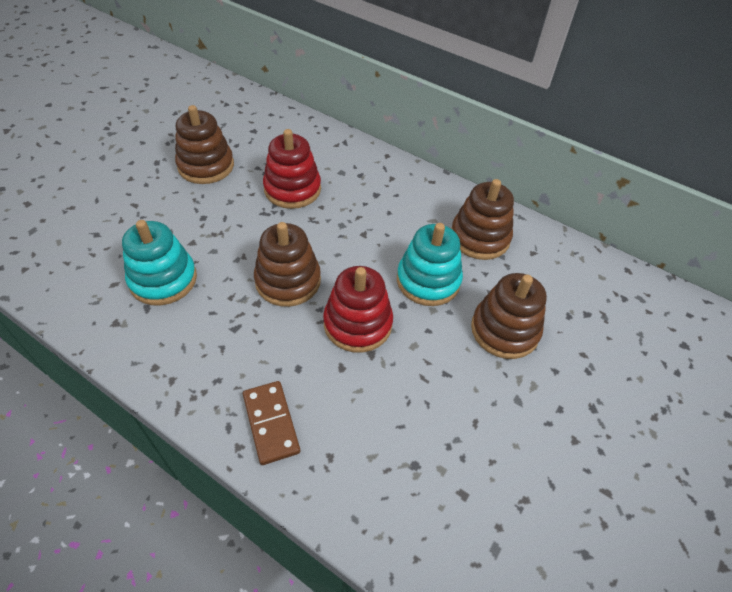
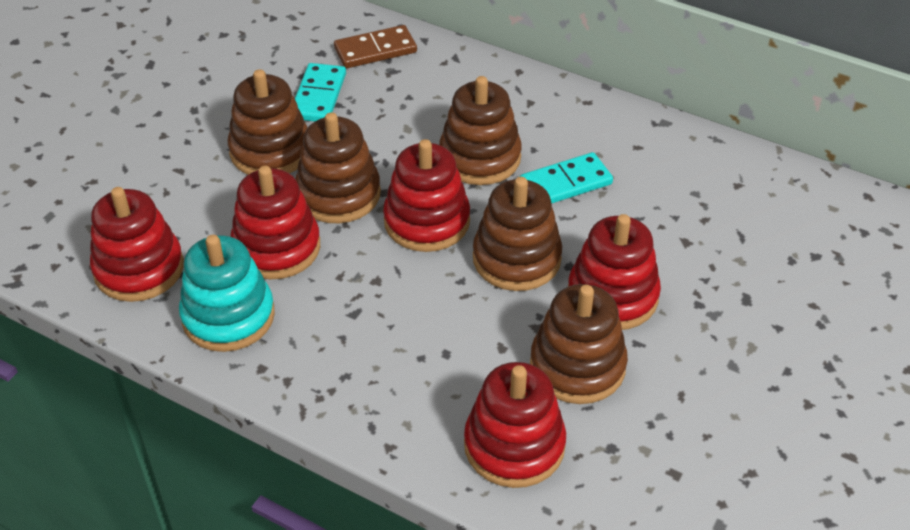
brown stacking toy: [175,105,234,184] [254,222,321,307] [451,179,514,260] [471,273,547,359] = 4 -> [228,69,308,175] [295,112,381,223] [439,76,522,185] [473,177,562,291] [530,284,628,404] = 5
red stacking toy: [263,129,321,209] [323,266,393,353] = 2 -> [90,187,184,302] [230,166,320,279] [383,139,470,252] [464,362,566,488] [568,214,661,330] = 5
turquoise domino: none = 0 -> [295,63,346,122] [520,152,613,203] = 2
turquoise stacking toy: [122,220,197,305] [397,223,463,306] = 2 -> [179,235,275,352] = 1

